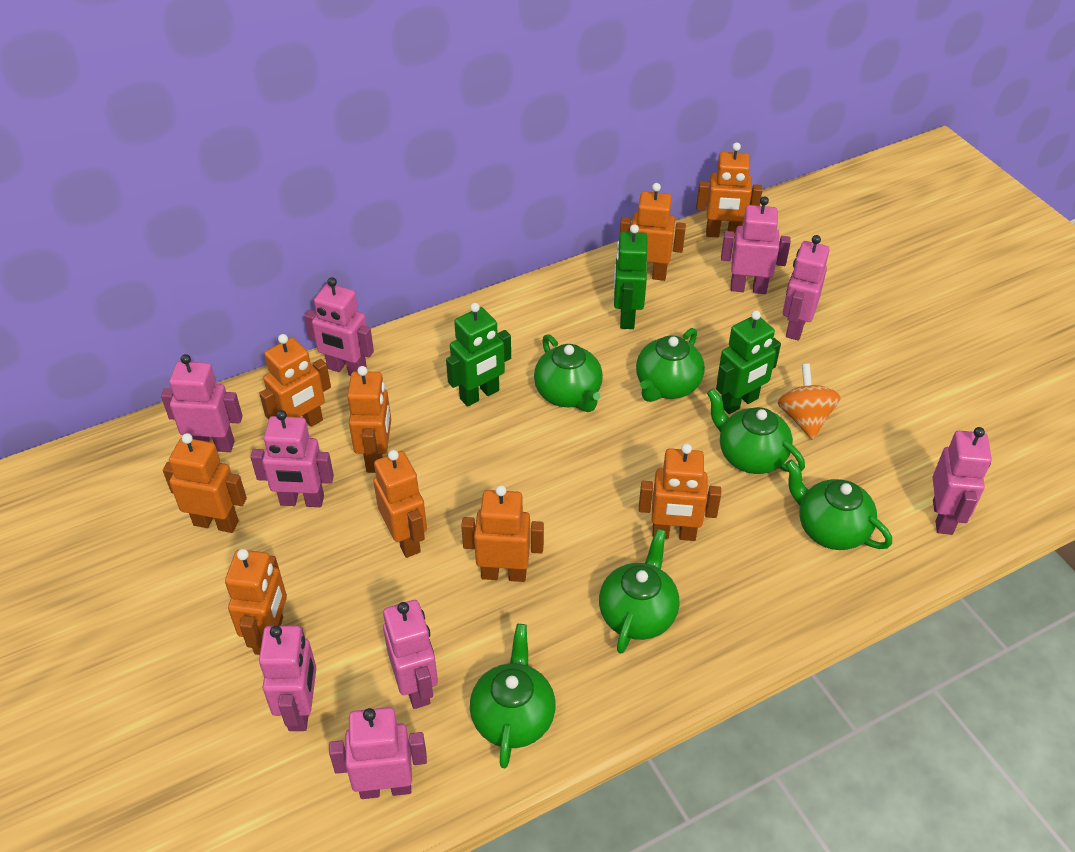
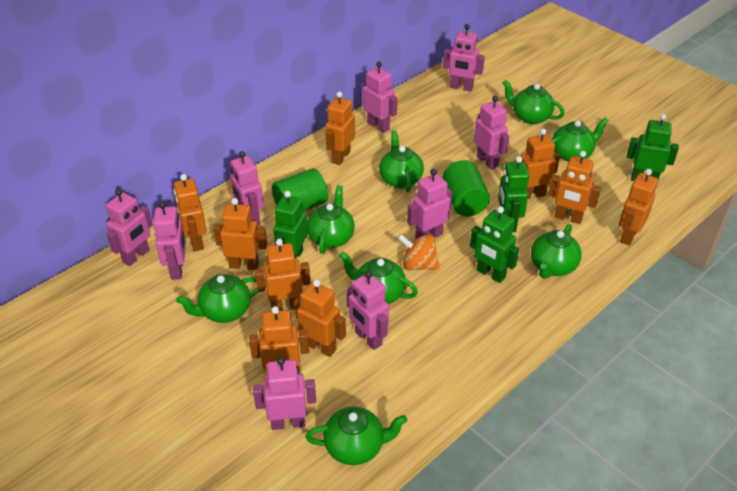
green cylinder: none = 0 -> [272,168,328,212] [443,160,490,216] = 2
green robot: [446,303,511,407] [614,224,647,329] [716,310,781,414] = 3 -> [274,191,308,258] [470,206,519,283] [498,156,529,232] [627,114,679,181] = 4
green teapot: [470,624,556,768] [534,334,603,412] [599,529,680,654] [636,328,705,402] [707,388,805,474] [785,459,892,550] = 6 -> [176,274,258,323] [305,407,407,465] [307,185,355,254] [339,252,418,304] [379,130,424,192] [502,80,565,124] [531,224,582,279] [552,117,609,162] = 8

